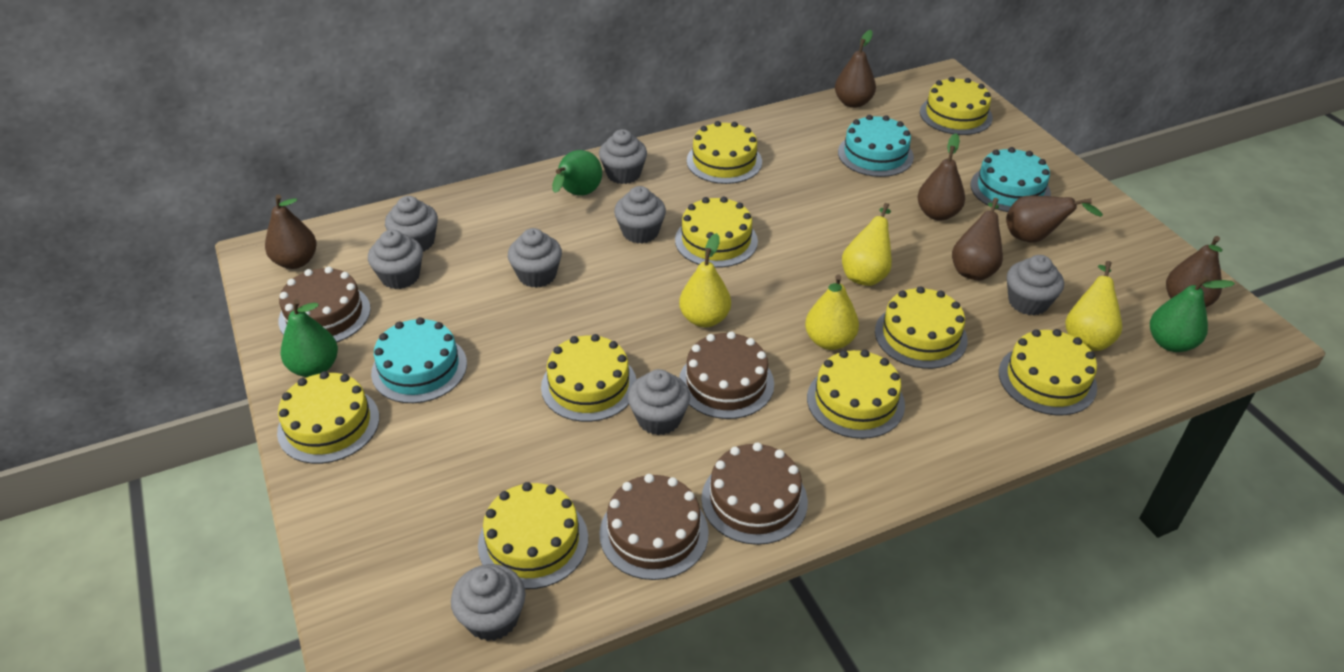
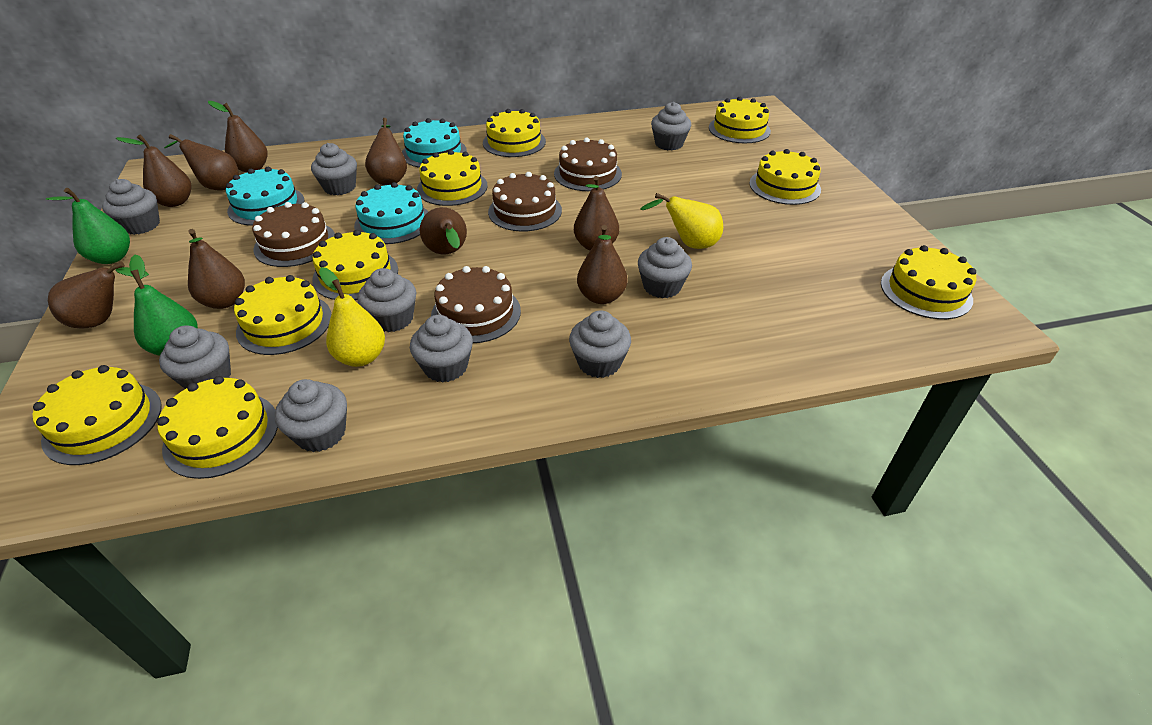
brown pear: [265,194,317,269] [835,30,876,108] [917,134,965,221] [952,198,1003,280] [1006,196,1103,242] [1166,236,1223,307] = 6 -> [48,262,149,329] [116,135,191,207] [164,134,239,191] [188,229,245,309] [208,101,267,173] [365,118,407,185] [420,207,467,254] [574,176,619,250] [577,225,628,304] = 9
green pear: [281,299,338,377] [552,150,602,196] [1150,275,1235,352] = 3 -> [46,188,130,264] [129,255,198,356] = 2
grey cupcake: [368,229,423,289] [385,196,438,252] [451,564,525,641] [508,228,562,288] [599,129,647,184] [614,186,666,244] [628,369,690,435] [1007,255,1064,316] = 8 -> [102,179,160,235] [159,325,231,389] [275,379,347,452] [311,143,357,196] [358,268,416,332] [410,315,473,383] [569,310,631,378] [638,237,692,298] [651,102,691,151] = 9
yellow pear: [679,233,731,327] [805,274,859,350] [842,203,892,286] [1065,261,1122,351] = 4 -> [319,267,385,367] [640,193,723,249] = 2

